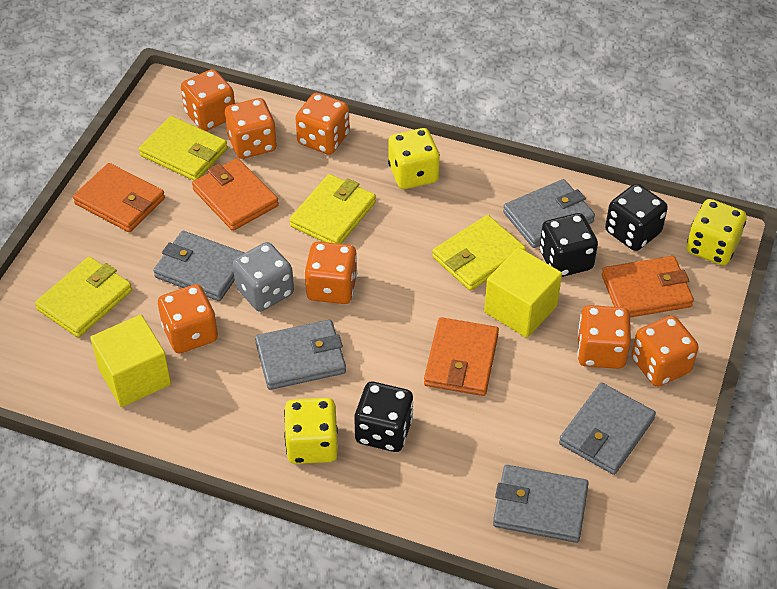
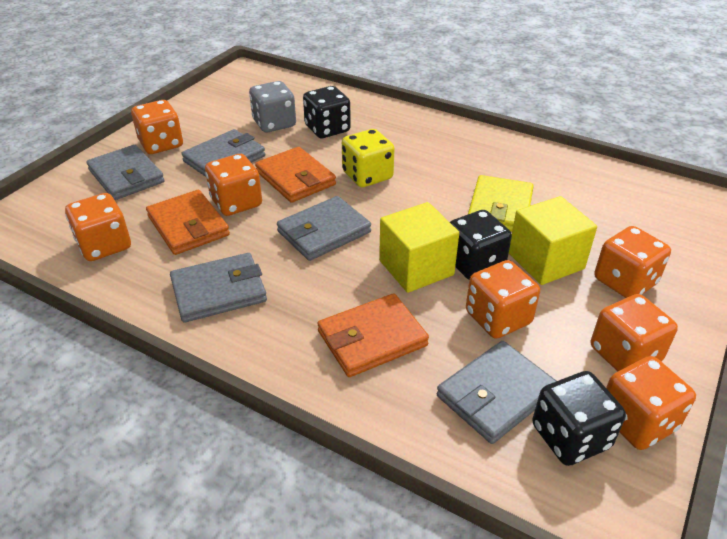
orange wallet: [73,163,165,232] [192,158,279,231] [424,317,499,396] [602,256,694,318] = 4 -> [146,190,230,255] [255,147,336,203] [317,293,429,377] = 3
yellow dice: [284,398,338,464] [388,128,440,189] [687,199,747,266] = 3 -> [342,129,395,187] = 1
yellow wallet: [35,257,132,338] [139,116,228,181] [289,174,376,244] [432,215,526,291] = 4 -> [468,175,534,232] = 1

